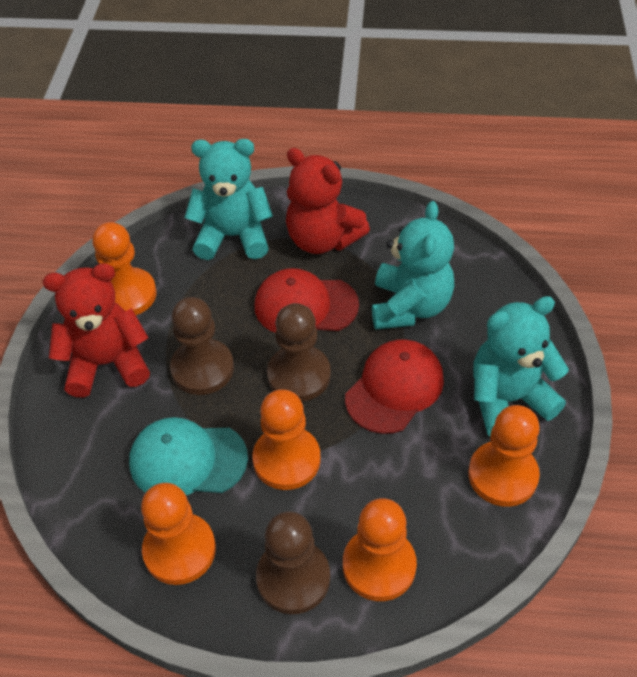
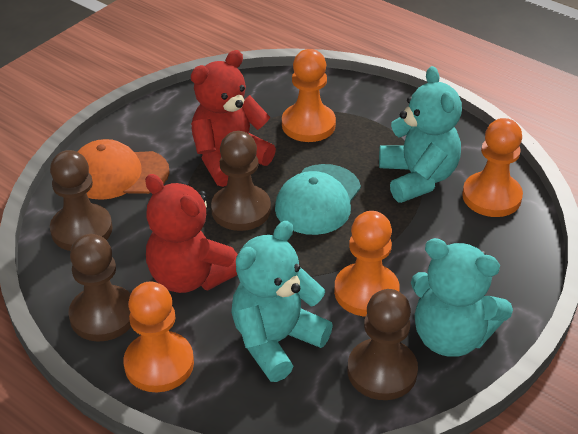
brown pawn: [170,297,234,395] [256,511,330,614] [267,303,331,402] = 3 -> [50,150,113,251] [68,234,131,341] [211,131,271,231] [347,289,418,400] = 4
orange cap: none = 0 -> [78,139,170,200] = 1
orange pawn: [92,222,157,315] [141,483,216,585] [252,389,321,490] [343,498,417,601] [468,405,540,507] = 5 -> [123,281,194,392] [282,49,336,142] [334,211,400,317] [462,118,523,217] = 4
red cap: [255,268,359,333] [345,340,444,434] = 2 -> none = 0

